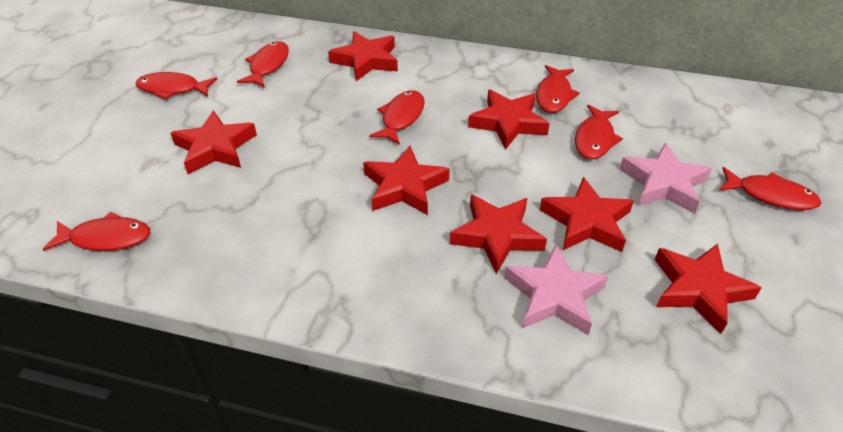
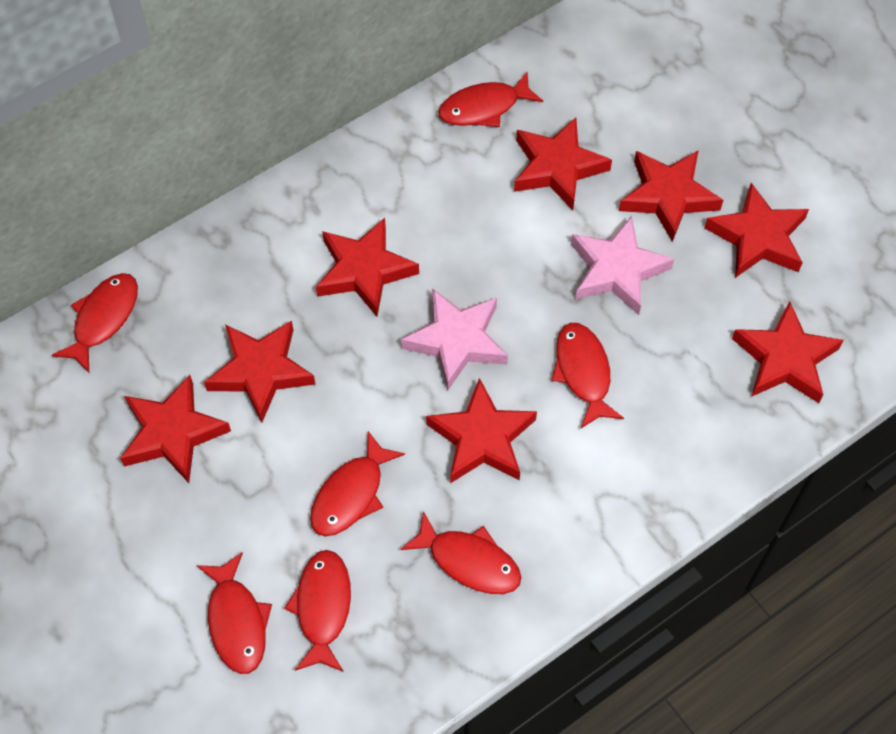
red star: [171,110,257,174] [328,31,398,81] [363,146,450,215] [450,194,547,274] [468,90,550,150] [540,177,634,252] [654,244,762,334] = 7 -> [120,375,231,483] [204,321,315,423] [316,218,419,316] [426,378,537,483] [514,117,612,210] [619,150,723,242] [704,183,809,278] [732,301,844,403] = 8

